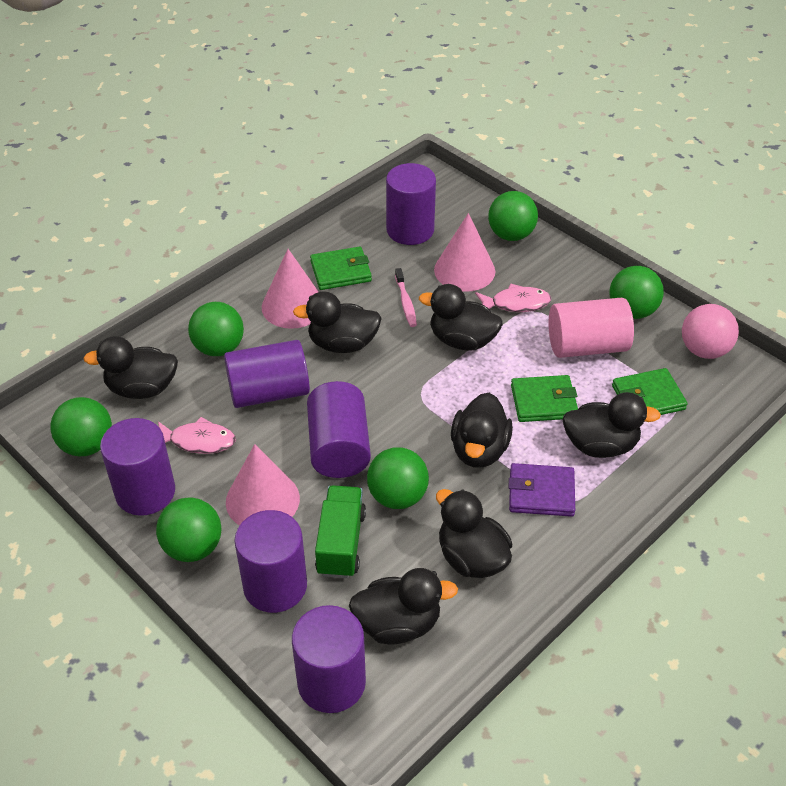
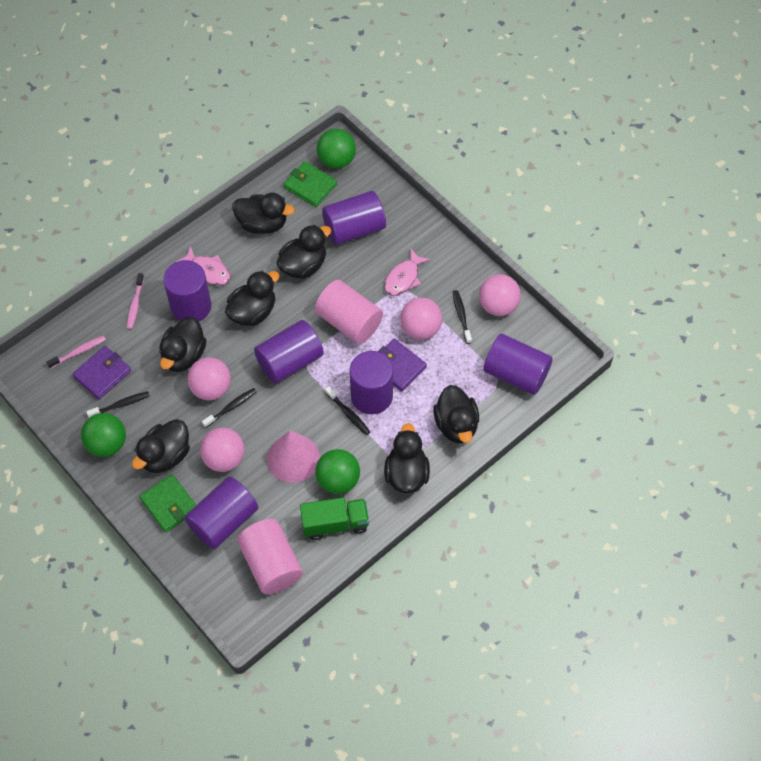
black toothbrush: none = 0 -> [86,391,150,418] [202,388,257,428] [325,386,370,435] [453,290,472,344] = 4
green ball: [50,397,112,456] [156,497,222,562] [188,302,244,356] [367,447,429,509] [488,191,538,241] [609,266,664,319] = 6 -> [81,413,126,457] [315,449,360,494] [317,129,356,169] = 3
green wallet: [310,246,372,290] [511,375,578,422] [612,368,688,415] = 3 -> [139,474,196,533] [283,161,337,207] = 2
pink ball: [682,304,739,359] = 1 -> [187,357,231,400] [200,428,245,472] [400,298,443,340] [479,274,521,316] = 4
pink cone: [226,444,300,525] [262,249,319,329] [434,213,495,292] = 3 -> [267,431,320,483] = 1
pink cylinder: [549,298,634,358] = 1 -> [237,519,303,594] [315,280,383,344] = 2
pink toothbrush: [395,268,417,327] = 1 -> [46,335,106,369] [127,273,144,329] = 2
purple wallet: [509,463,575,517] = 1 -> [72,346,131,399] [377,339,427,391] = 2

